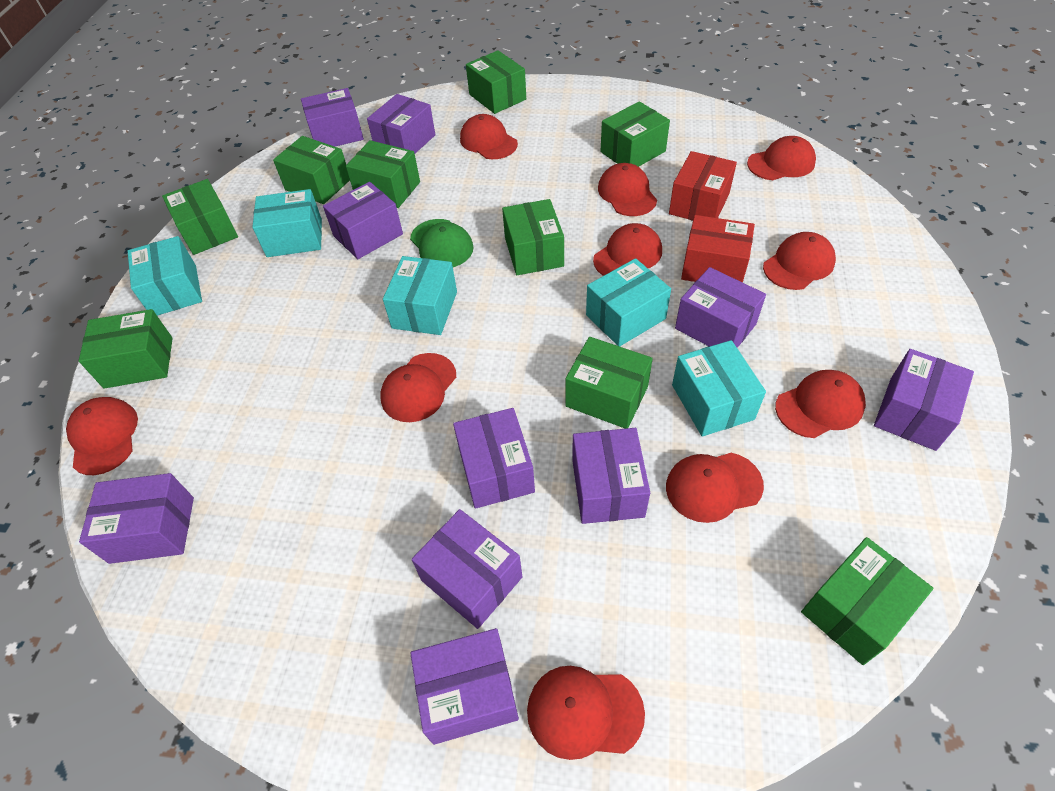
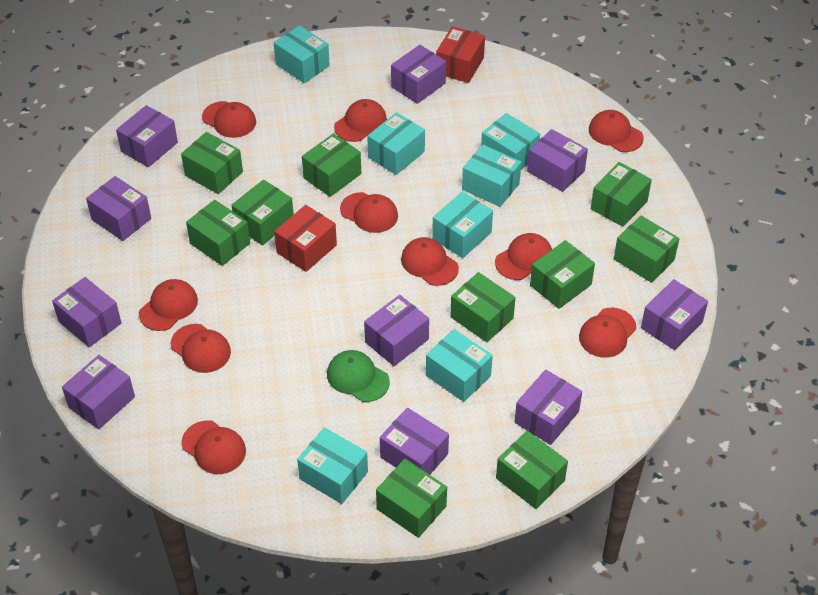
green box: [79,309,173,389] [162,179,238,255] [273,136,350,204] [346,140,420,208] [466,50,526,114] [502,199,564,275] [565,337,653,429] [600,101,670,167] [801,537,934,665] = 9 -> [181,132,243,194] [186,200,250,266] [231,179,294,246] [302,133,361,197] [376,459,447,538] [450,272,516,342] [496,431,568,509] [530,240,595,309] [591,162,652,227] [614,215,679,283] = 10
turquoise box: [128,236,202,316] [252,189,322,257] [383,256,457,335] [586,258,671,346] [672,340,766,437] = 5 -> [274,25,330,83] [297,427,368,504] [367,112,425,175] [426,329,493,402] [432,192,493,258] [462,145,521,207] [481,113,540,169] = 7

